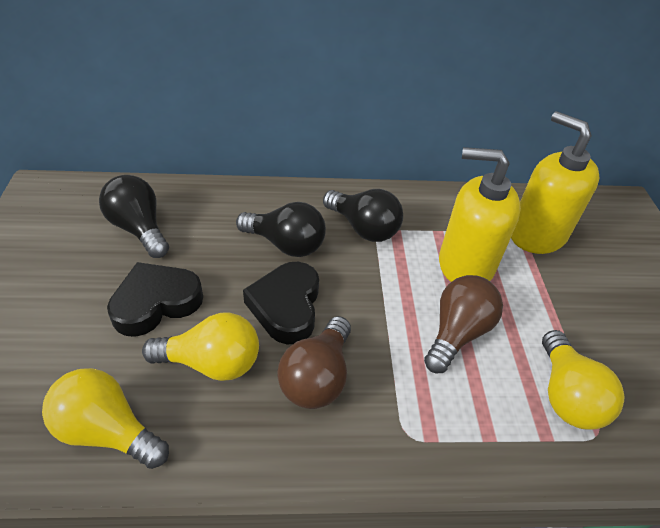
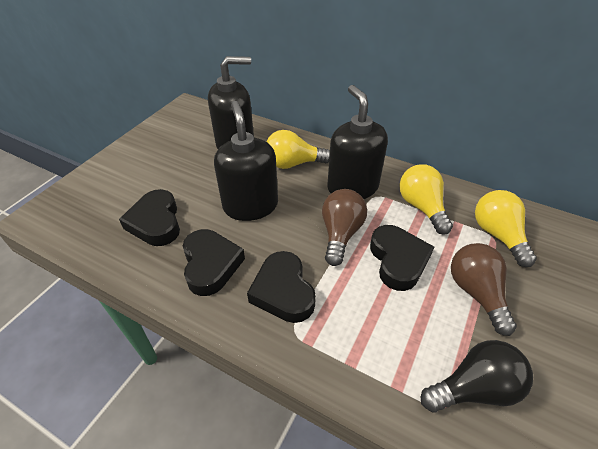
black heart: [107,262,203,337] [243,262,319,344] = 2 -> [119,189,180,246] [183,229,245,296] [247,251,316,323] [370,225,434,291] = 4
black light bulb: [99,175,169,258] [236,202,326,257] [323,189,403,242] = 3 -> [421,340,533,413] = 1
black soap dispenser: none = 0 -> [208,56,254,149] [214,101,278,221] [327,85,388,199] = 3
yellow soap dispenser: [439,147,521,282] [511,111,600,254] = 2 -> none = 0

